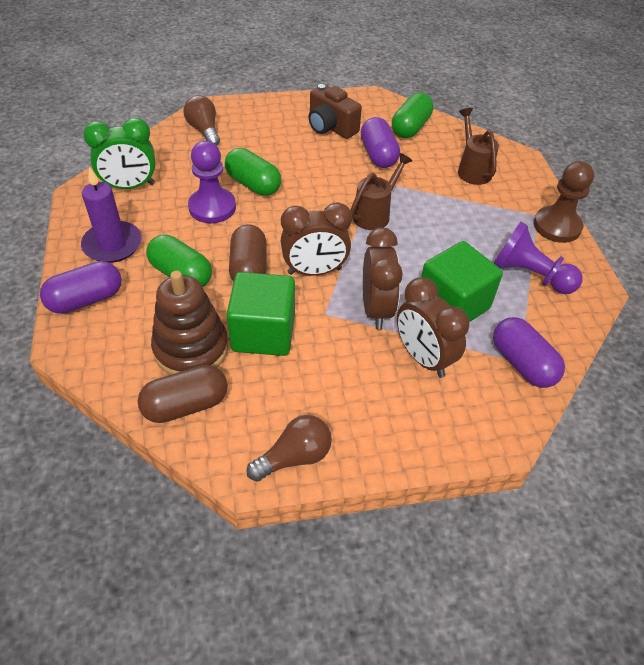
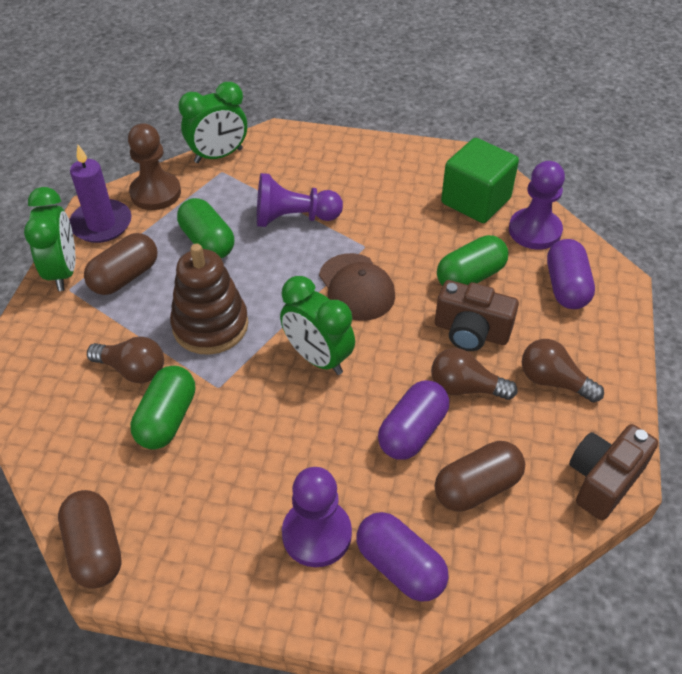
brown camera: [309,84,362,139] = 1 -> [435,280,519,351] [569,424,658,520] = 2
brown cap: none = 0 -> [319,253,395,321] = 1
brown capsule: [138,365,228,423] [229,224,267,282] = 2 -> [58,490,122,589] [84,233,158,295] [435,441,525,511] = 3
brown clock: [281,202,352,276] [363,228,403,329] [397,277,469,378] = 3 -> none = 0
brown light bulb: [184,95,220,146] [246,415,332,482] = 2 -> [87,337,164,383] [431,348,517,400] [522,339,604,402] = 3
brown watering can: [350,153,412,230] [458,108,499,185] = 2 -> none = 0
green clock: [83,118,156,189] = 1 -> [24,187,76,291] [178,82,247,163] [280,276,355,375] = 3
green cube: [226,272,295,356] [421,241,503,322] = 2 -> [441,138,519,223] = 1
purple pawn: [188,141,236,223] [494,222,583,294] = 2 -> [257,173,343,227] [282,467,352,567] [509,161,565,250] = 3

